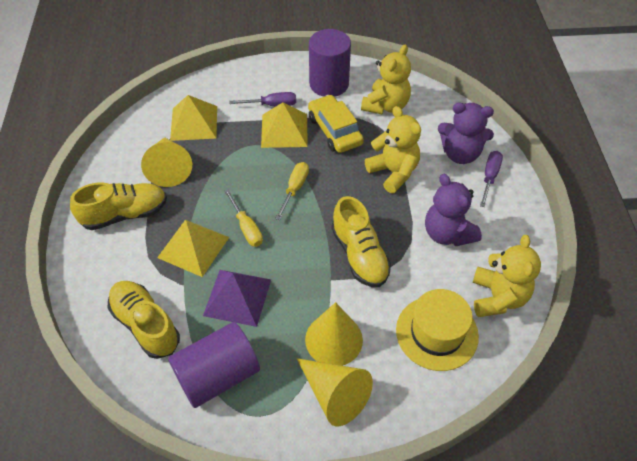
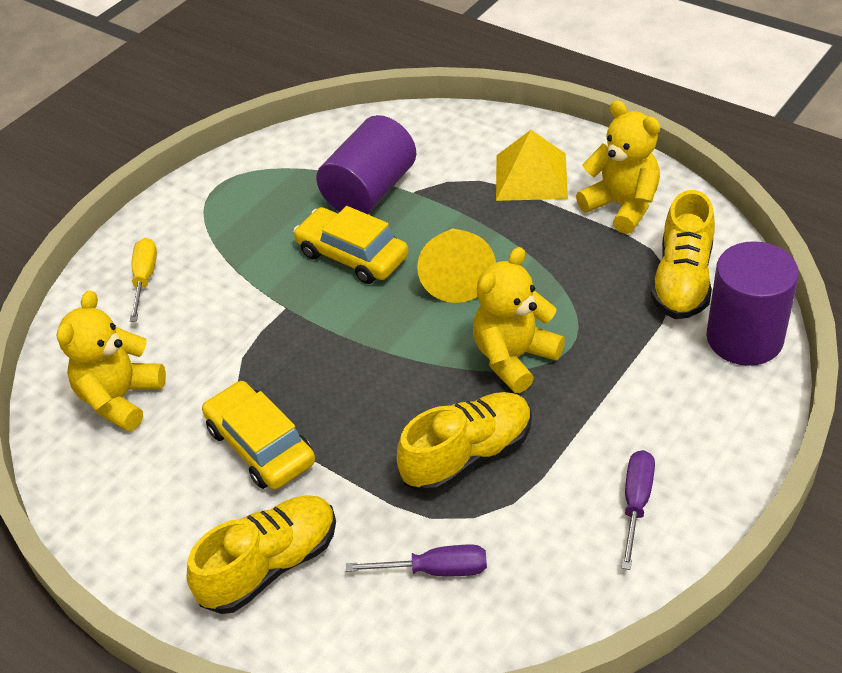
purple pyramid: [203,270,271,327] = 1 -> none = 0
purple teddy bear: [425,174,482,246] [438,103,494,164] = 2 -> none = 0
yellow car: [308,95,364,153] = 1 -> [202,381,315,489] [294,206,409,284] = 2
yellow cone: [141,137,192,187] [297,358,373,426] [305,302,363,366] = 3 -> [417,228,496,303] = 1
yellow hat: [396,289,479,371] = 1 -> none = 0
yellow pyramid: [157,220,229,277] [170,95,217,141] [261,102,308,148] = 3 -> [496,130,568,201] = 1
yellow screwdriver: [224,189,263,247] [275,162,309,220] = 2 -> [130,238,157,322] = 1

